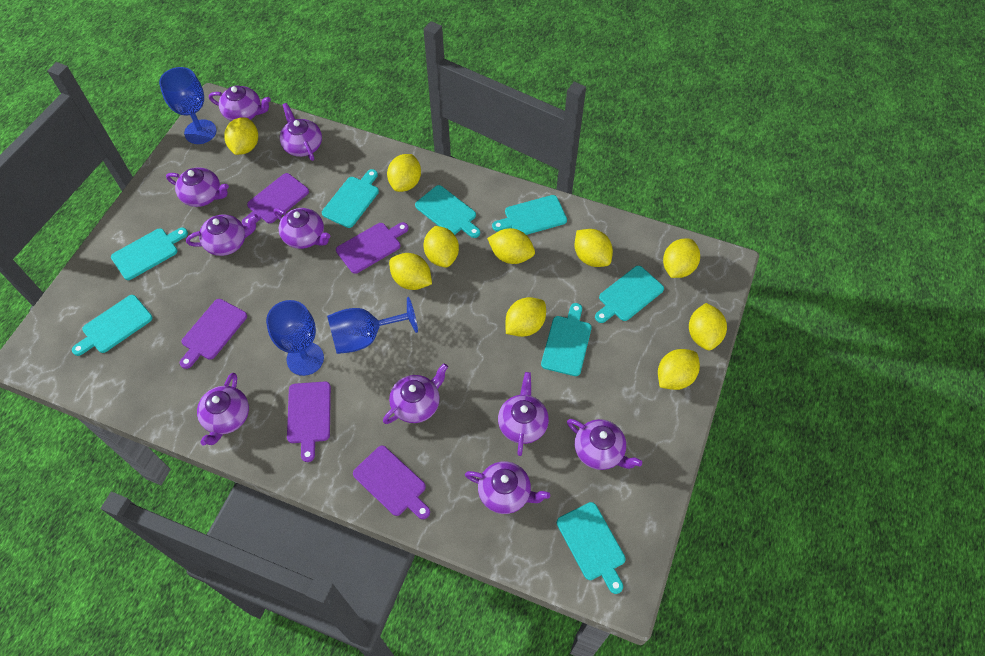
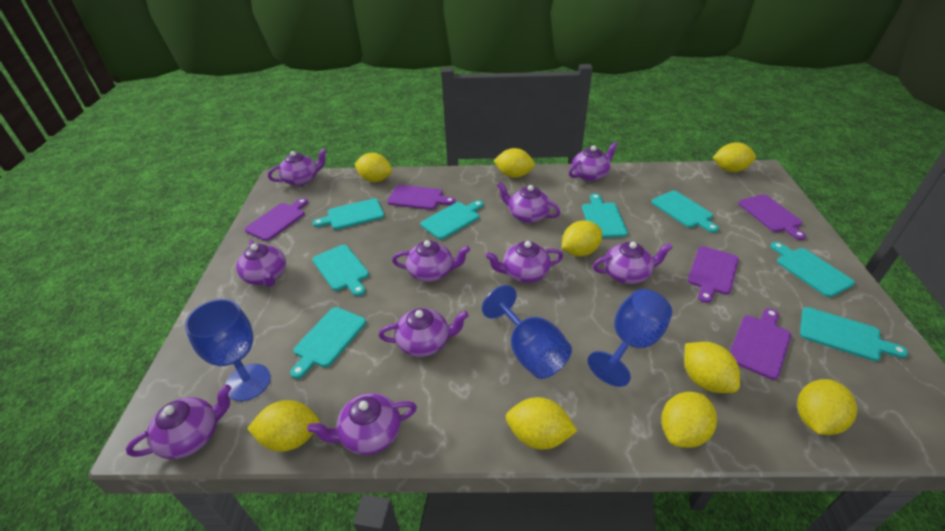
yellow lemon: [224,117,258,155] [387,154,421,192] [389,253,432,290] [424,226,459,268] [487,228,535,264] [506,297,546,337] [575,229,613,267] [658,349,700,390] [663,238,700,278] [689,303,727,350] = 10 -> [247,400,320,452] [355,153,392,182] [493,148,535,178] [506,397,578,450] [562,220,602,256] [661,392,717,448] [684,342,740,393] [713,142,756,172] [797,379,857,435] = 9

